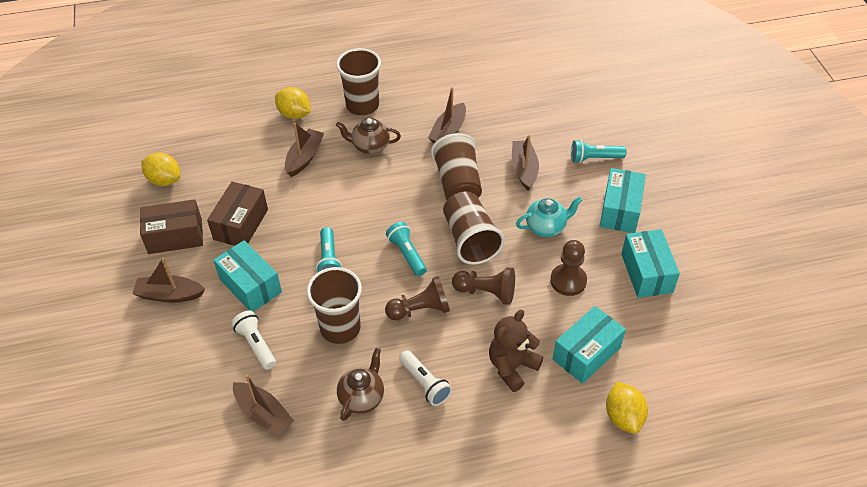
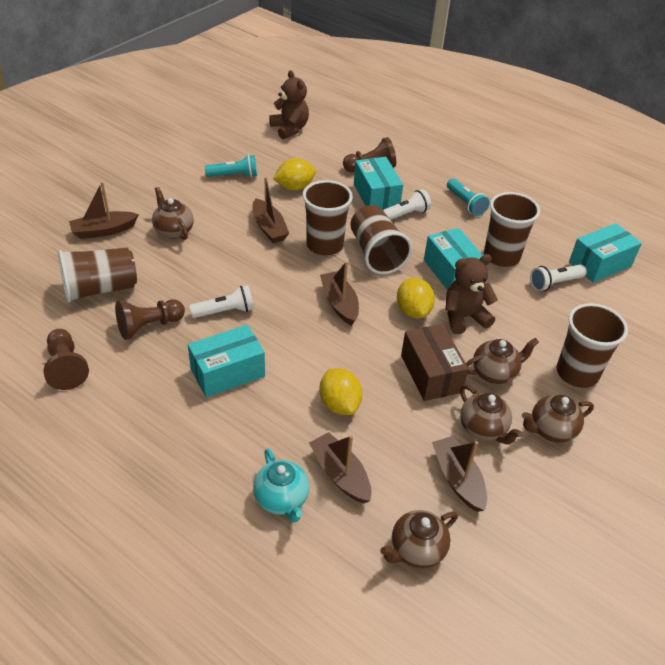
brown box: [140,199,203,254] [207,182,268,246] = 2 -> [401,324,469,401] = 1
brown cup: [307,267,362,344] [336,48,381,115] [431,133,482,200] [443,191,504,265] = 4 -> [58,248,137,303] [303,180,353,255] [350,205,412,274] [484,192,540,267] [556,303,628,388] = 5
brown teapot: [336,118,401,154] [337,348,384,421] = 2 -> [152,187,194,240] [380,510,458,568] [460,385,523,445] [466,338,539,384] [522,395,594,443] = 5
brown teddy bear: [489,310,543,392] = 1 -> [269,70,309,139] [445,254,498,334] = 2
turquoise flashlight: [316,227,342,272] [386,222,427,276] [571,140,627,163] = 3 -> [205,155,257,177] [447,178,490,216] = 2
white flashlight: [231,310,276,370] [399,351,452,406] = 2 -> [189,285,254,318] [383,189,431,220] [530,264,587,291] = 3

